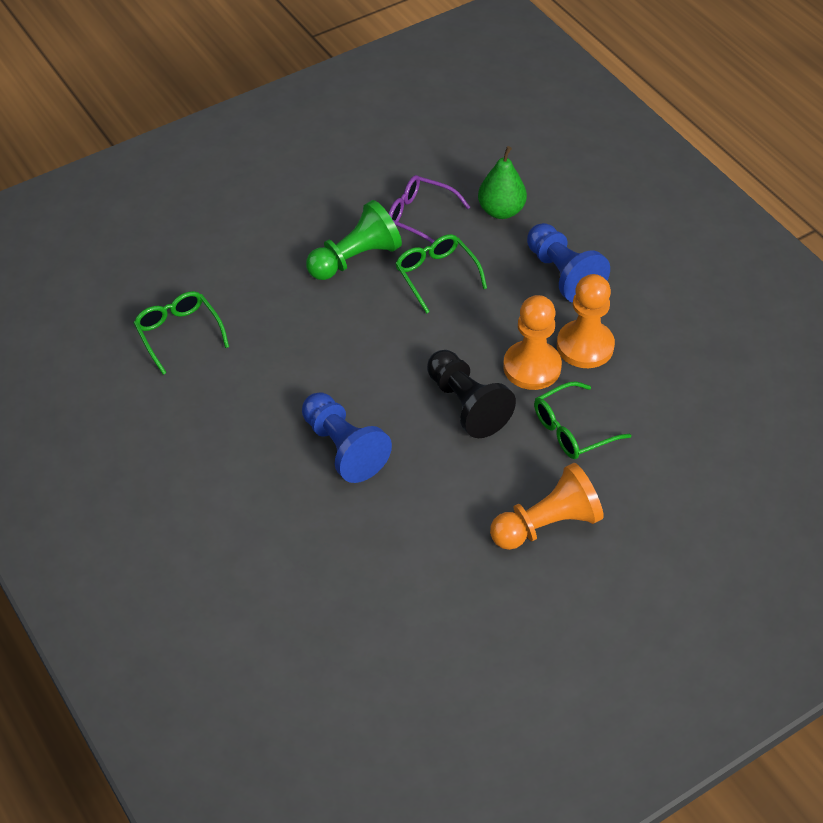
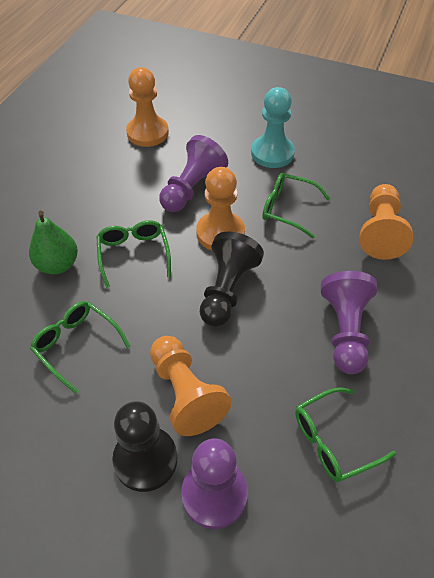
black pawn: [427,350,516,438] = 1 -> [112,401,177,492] [200,232,264,327] = 2
blue pawn: [302,392,392,483] [527,223,610,303] = 2 -> none = 0
green glasses: [134,291,229,375] [395,234,487,314] [534,382,631,459] = 3 -> [30,301,131,394] [96,220,171,288] [262,173,330,239] [295,387,396,482] = 4
green pawn: [306,200,402,280] = 1 -> none = 0
orange pawn: [490,463,604,550] [503,295,562,390] [557,274,615,368] = 3 -> [126,67,169,147] [150,336,231,436] [196,167,245,251] [360,184,413,260] = 4
purple glasses: [388,175,470,243] = 1 -> none = 0
purple pawn: none = 0 -> [159,135,228,212] [181,439,248,529] [321,271,377,374] = 3
turquoise pawn: none = 0 -> [251,87,295,168] = 1

